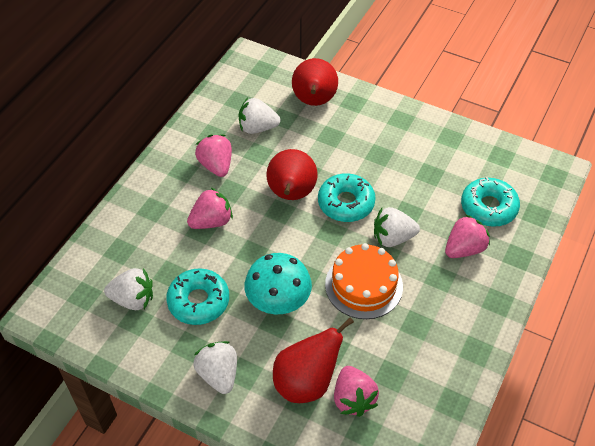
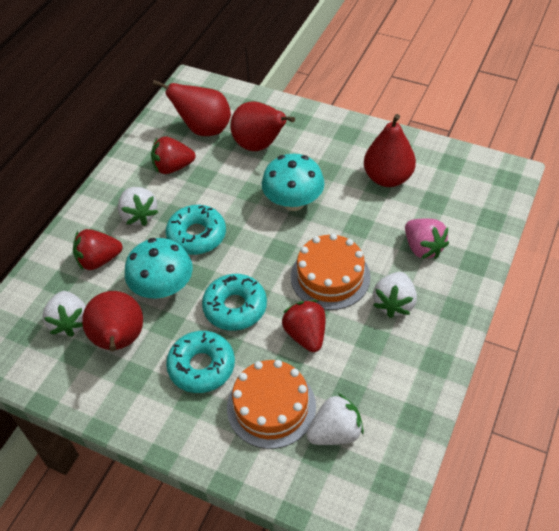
orange cake: [325,243,403,319] = 1 -> [227,360,316,449] [291,233,370,310] = 2
pink strawberry: [187,188,233,229] [195,134,232,177] [334,366,379,417] [445,214,490,258] = 4 -> [405,219,449,259] = 1
red pear: [266,149,318,200] [273,317,354,403] [292,58,338,106] = 3 -> [82,291,143,351] [153,80,231,136] [230,101,295,151] [364,114,416,187] = 4
red strawberry: none = 0 -> [73,229,122,270] [151,136,195,174] [282,300,325,352] = 3
turquoise mushroom: [244,253,312,314] = 1 -> [125,238,193,299] [262,154,325,211] = 2

